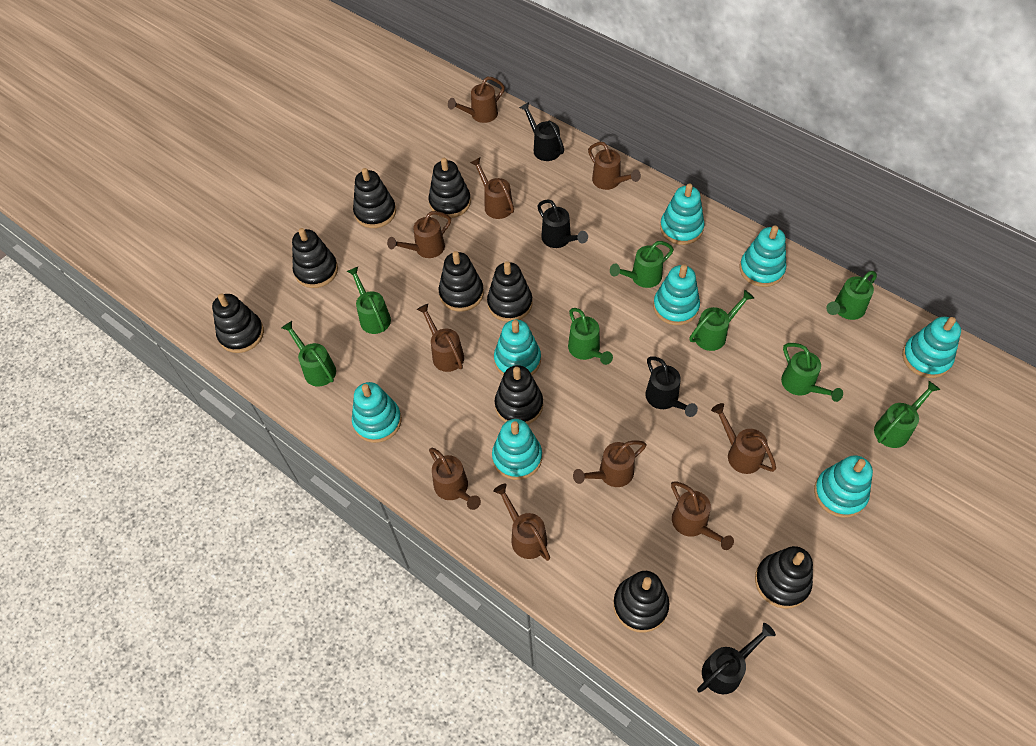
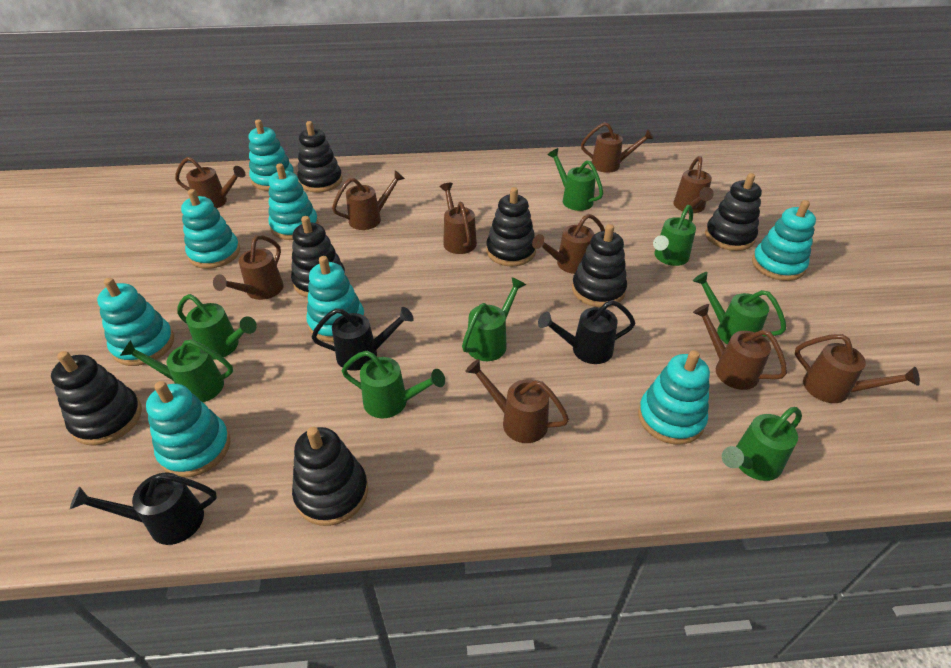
black stacking toy: [212,294,264,353] [292,228,338,288] [353,168,396,228] [429,158,471,218] [439,251,484,312] [487,261,533,322] [495,365,543,425] [613,571,669,633] [755,546,813,609] = 9 -> [51,351,142,446] [291,216,346,297] [292,427,368,526] [297,121,343,193] [486,187,536,266] [572,224,627,307] [705,173,762,251] = 7
black watering can: [519,102,564,161] [537,199,588,248] [645,356,698,417] [697,623,776,694] = 4 -> [70,473,217,545] [311,307,414,371] [538,300,635,364] = 3

